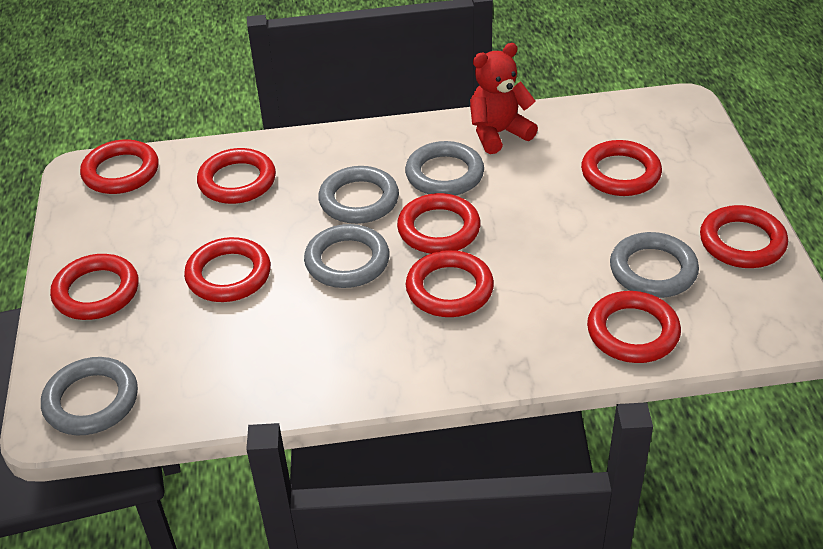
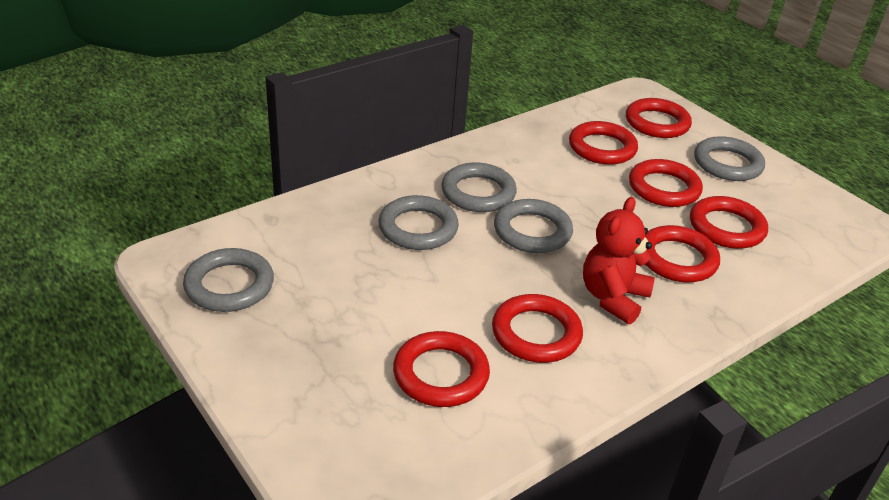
red ring: [50,254,138,320] [80,139,158,194] [184,237,271,302] [197,148,276,204] [397,193,481,254] [406,250,494,317] [581,140,662,196] [587,291,681,363] [700,205,788,268] = 9 -> [393,331,490,407] [492,294,583,363] [569,121,638,165] [626,98,692,138] [629,159,703,207] [645,225,720,283] [690,196,768,249] = 7

